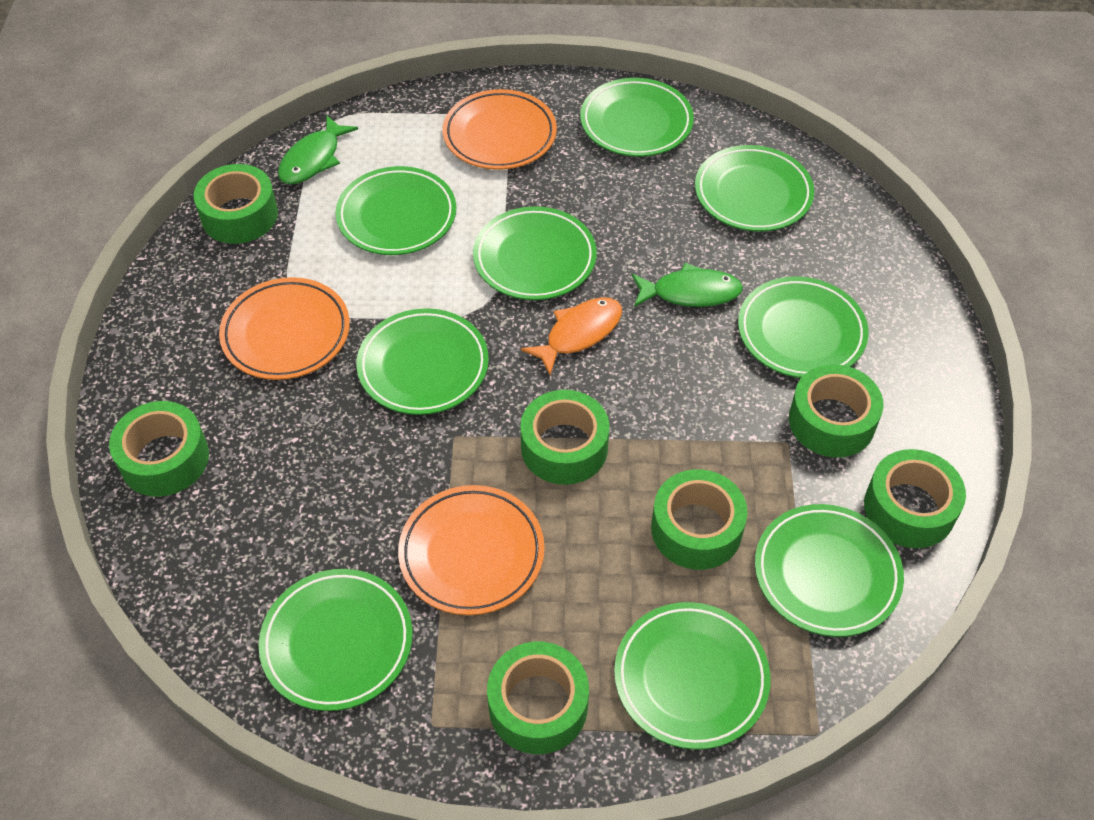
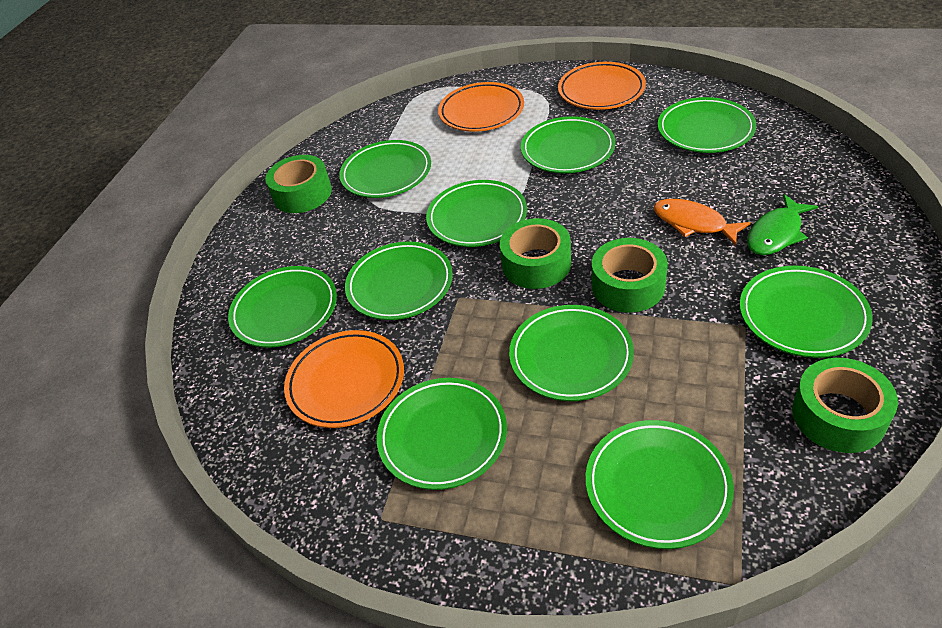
green fish: [278,115,358,184] [631,263,743,307] = 2 -> [747,194,818,255] = 1
green plate: [259,569,413,711] [336,166,456,255] [357,308,489,415] [473,206,597,300] [580,78,694,157] [614,602,771,750] [695,145,814,232] [738,277,868,378] [755,504,904,637] = 9 -> [228,266,337,347] [339,140,431,198] [345,242,453,320] [377,378,507,490] [426,180,527,247] [509,305,634,401] [521,116,616,173] [586,420,734,549] [658,97,756,153] [740,266,873,358] = 10
green tape: [109,401,209,497] [194,164,278,244] [487,642,589,754] [520,390,610,485] [651,469,747,570] [789,364,883,457] [864,449,966,548] = 7 -> [265,155,332,213] [500,218,571,289] [592,238,668,312] [792,358,898,453] = 4

